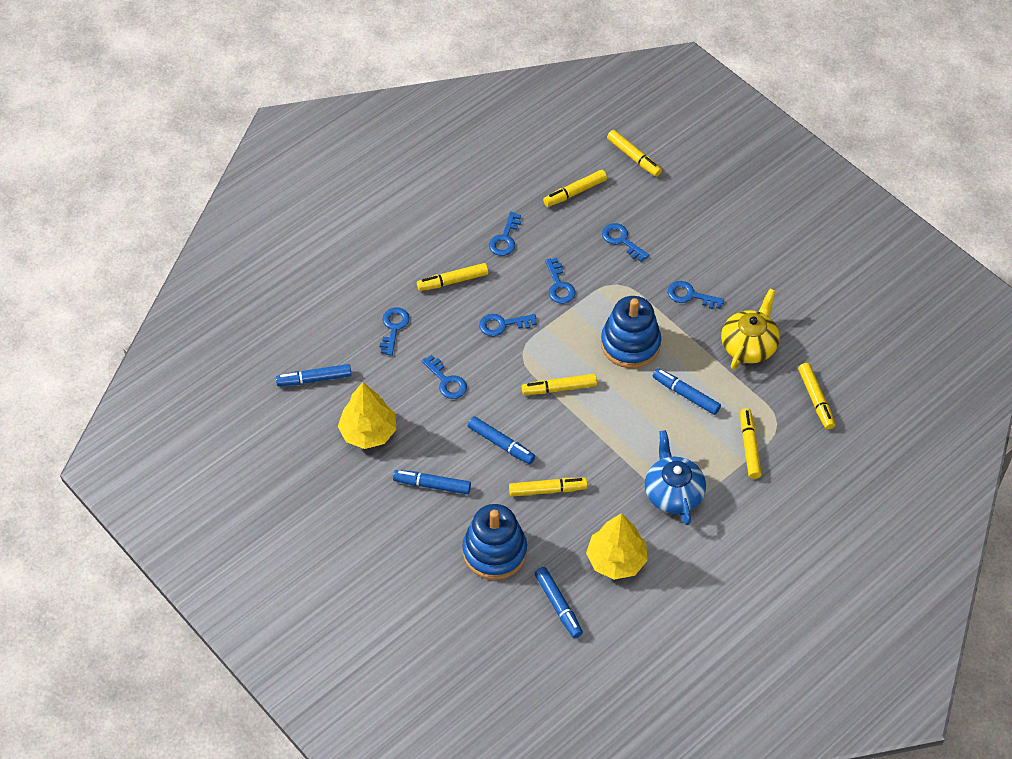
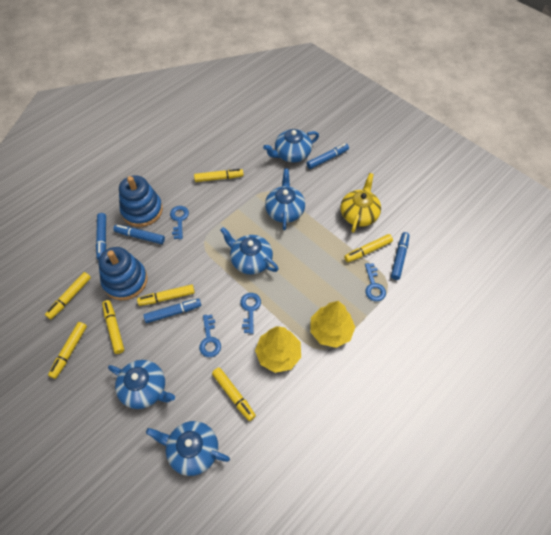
blue key: [380,307,410,356] [422,355,467,399] [479,314,536,336] [489,212,521,256] [545,258,575,304] [602,223,649,262] [668,281,724,309] = 7 -> [170,206,189,239] [199,315,221,357] [240,293,261,334] [365,263,386,301] = 4
blue teapot: [645,430,706,525] = 1 -> [108,360,175,409] [146,421,230,476] [220,227,279,274] [263,129,319,163] [265,169,305,230] = 5

